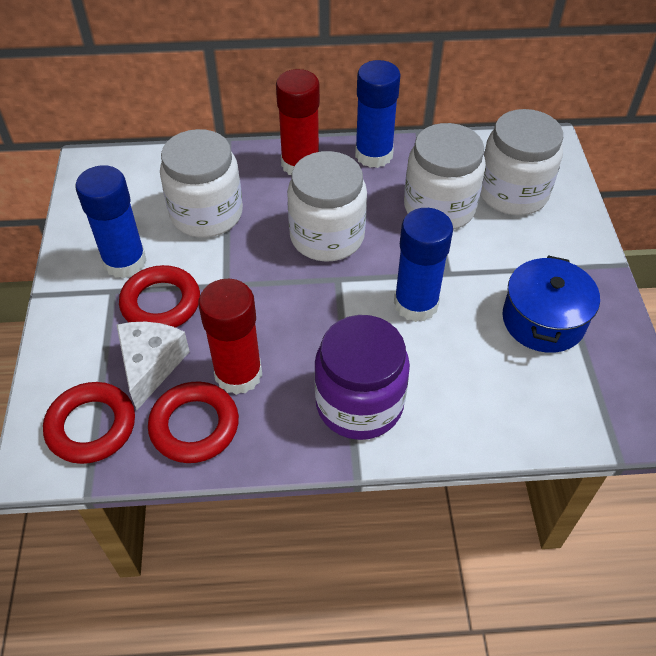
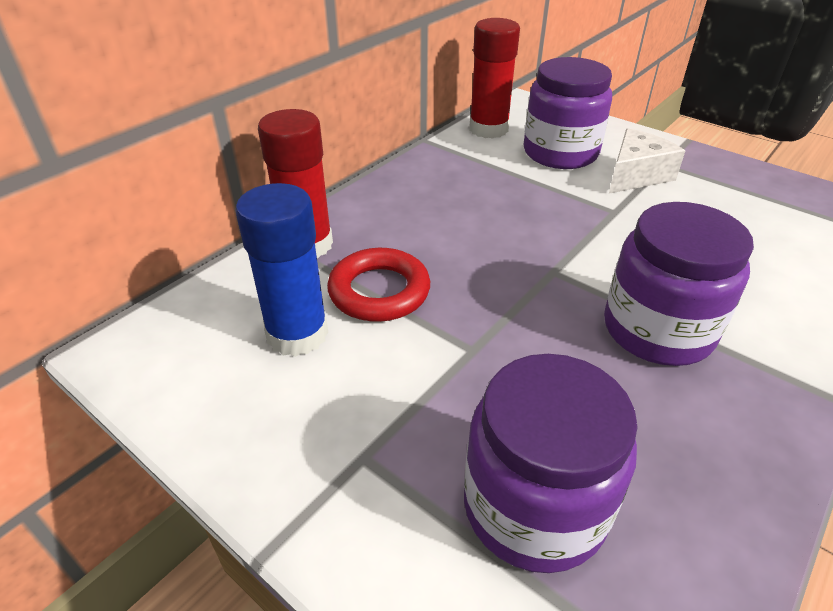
blue glue stick: [75,165,147,278] [355,60,401,168] [394,208,453,322] = 3 -> [235,183,328,357] = 1
blue pot: [502,255,600,353] = 1 -> none = 0
purple jar: [314,315,410,440] = 1 -> [464,354,638,573] [523,57,612,169] [604,202,754,366] = 3
red ring: [43,382,135,464] [119,265,200,328] [148,381,239,463] = 3 -> [327,248,430,322] = 1
white jar: [160,129,243,237] [287,151,367,262] [404,123,486,230] [480,109,563,215] = 4 -> none = 0

